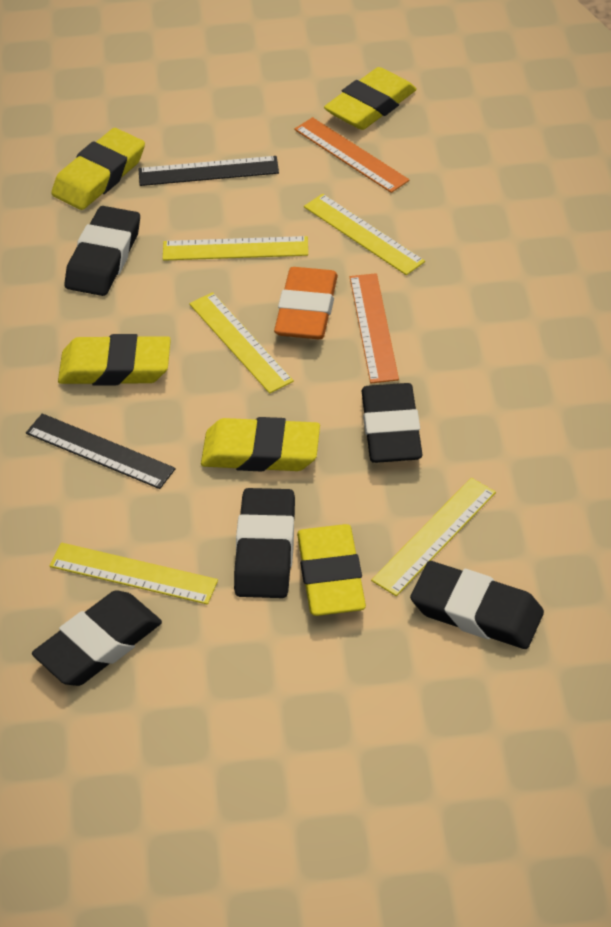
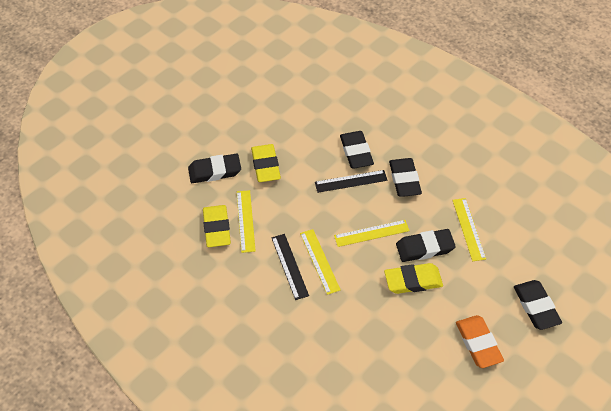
orange ruler: [294,117,410,193] [350,273,399,383] = 2 -> none = 0
yellow eraser: [51,128,145,210] [58,334,171,386] [201,417,320,472] [297,524,366,616] [324,67,417,130] = 5 -> [203,205,231,247] [251,144,281,182] [384,263,443,294] = 3
yellow ruler: [50,543,218,605] [163,236,308,261] [189,292,294,394] [304,194,425,275] [371,478,496,596] = 5 -> [237,190,256,253] [300,229,341,295] [334,220,410,247] [452,198,486,261] = 4

